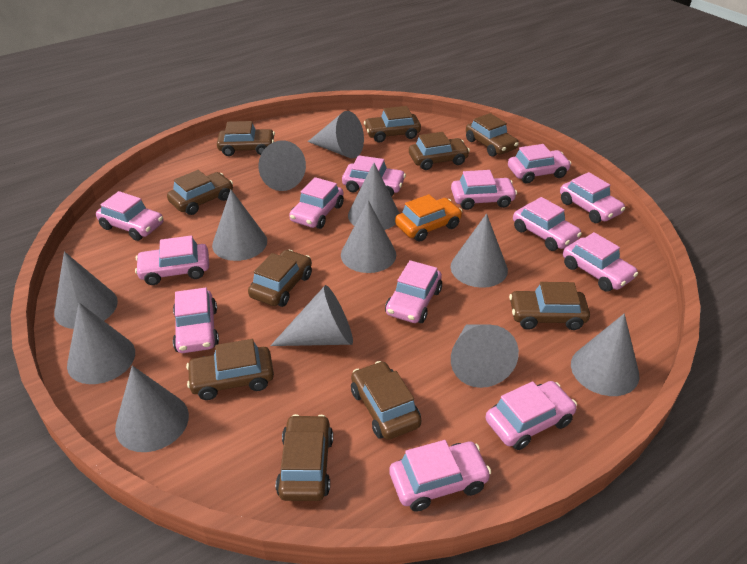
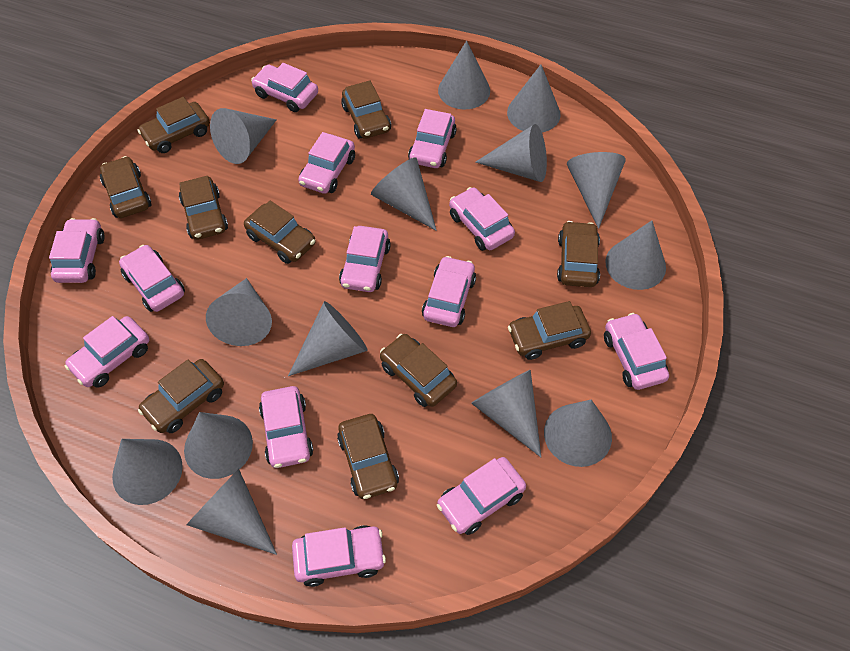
grey cone: [54,251,118,329] [67,303,135,384] [115,365,189,452] [212,190,267,261] [258,140,306,191] [270,285,353,346] [308,111,364,159] [341,200,396,273] [348,163,400,230] [450,214,508,288] [451,324,519,388] [571,314,640,396] = 12 -> [112,439,183,505] [184,412,253,479] [186,469,277,555] [206,278,272,346] [210,108,277,164] [288,301,368,376] [371,158,437,231] [438,41,490,109] [471,370,541,457] [475,124,547,182] [507,65,561,132] [544,400,612,467] [567,152,626,229] [605,221,666,290] = 14
orange car: [395,194,463,242] = 1 -> none = 0

